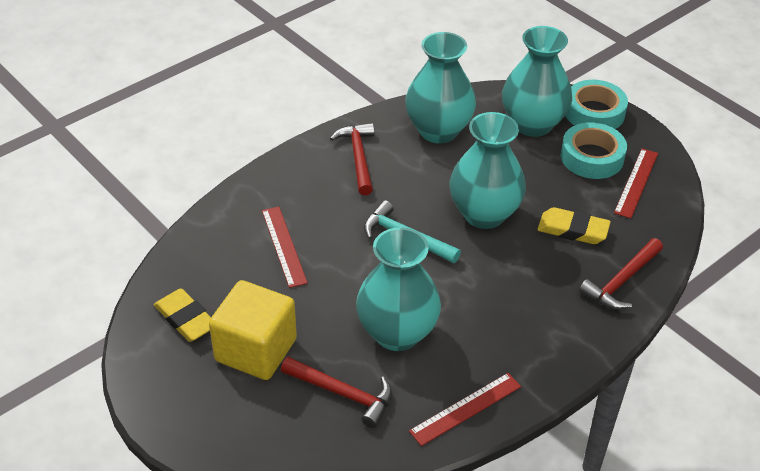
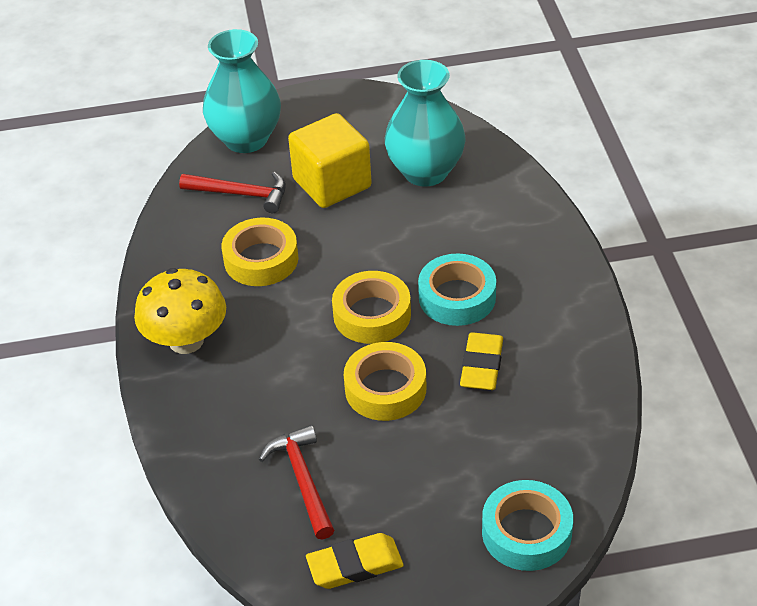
red hammer: [281,357,392,428] [330,123,374,196] [579,238,663,310] = 3 -> [179,172,286,213] [259,425,334,539] = 2
red ruler: [262,207,308,288] [409,373,521,446] [614,148,658,219] = 3 -> none = 0
turquoise hammer: [364,200,461,263] = 1 -> none = 0
turquoise vase: [356,227,441,351] [405,32,476,143] [449,112,526,229] [502,26,572,137] = 4 -> [203,29,281,153] [385,60,466,187] = 2
yellow mushroom: none = 0 -> [134,268,226,354] = 1
yellow tape: none = 0 -> [221,218,298,286] [332,271,411,344] [344,342,426,421] = 3

